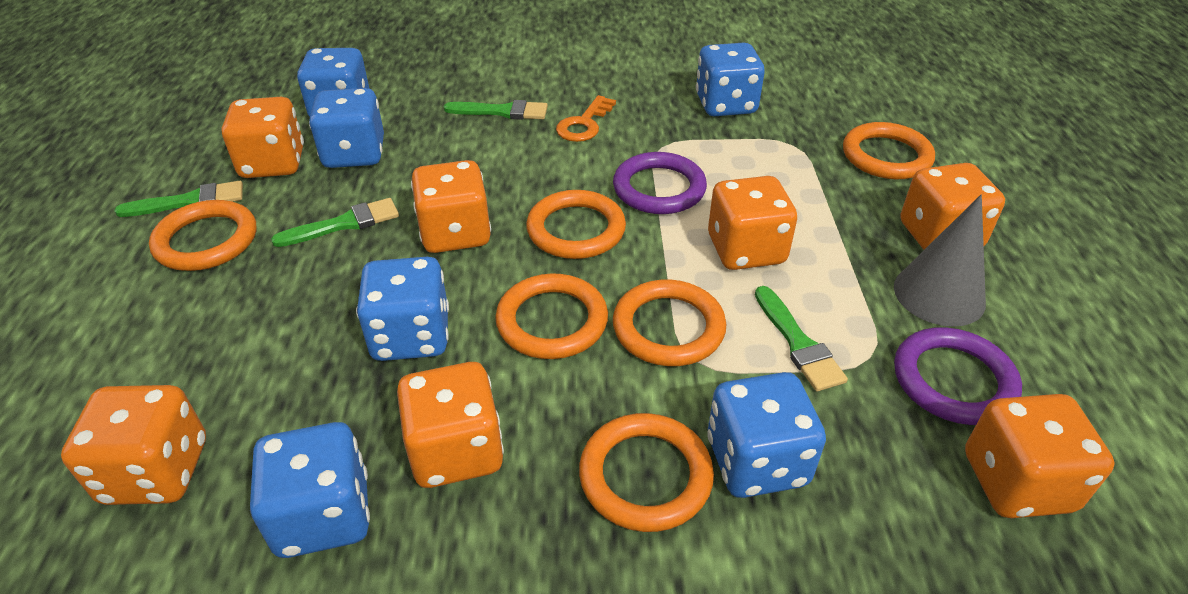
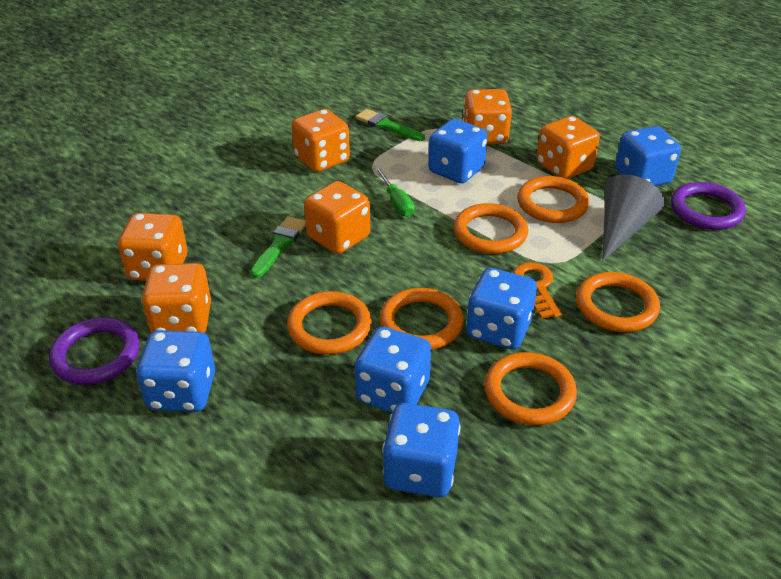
green brush: [114,181,243,217] [271,198,399,247] [444,100,548,120] [755,286,848,391] = 4 -> [250,216,306,278] [356,109,425,141] = 2
green screwdriver: none = 0 -> [375,167,415,217] = 1
orange dice: [61,385,206,505] [222,97,304,178] [397,362,504,488] [411,160,491,253] [708,176,797,270] [901,163,1005,250] [965,394,1115,518] = 7 -> [118,213,187,281] [141,263,211,333] [292,109,350,172] [304,181,370,254] [463,89,512,144] [537,116,600,179] = 6

